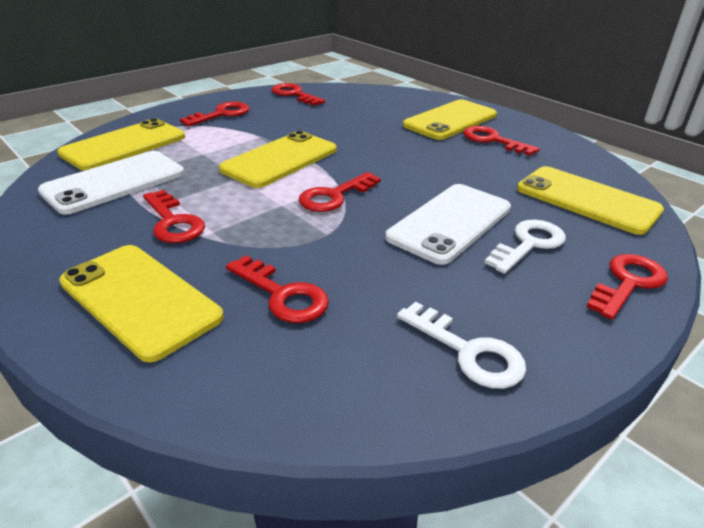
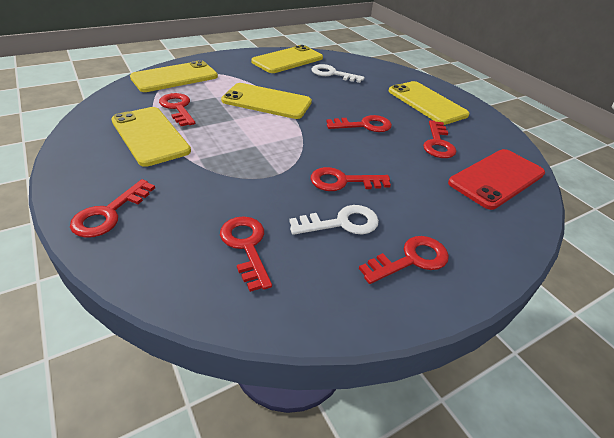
red phone: none = 0 -> [448,149,545,210] = 1
white phone: [38,151,185,215] [385,184,511,265] = 2 -> none = 0

